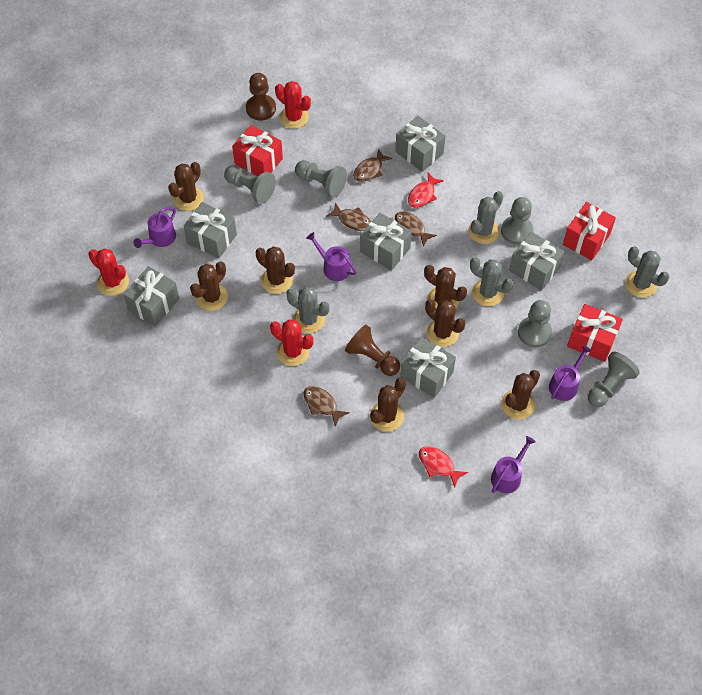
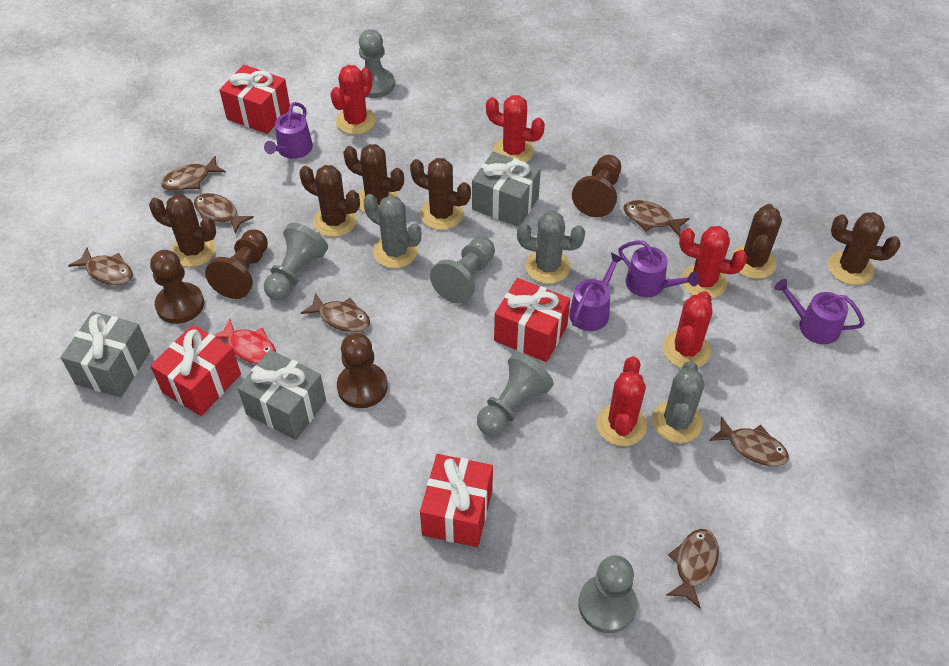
brown cactus: [168,162,204,211] [190,261,228,311] [256,246,295,294] [370,378,406,431] [424,265,467,308] [425,299,465,347] [501,370,540,420] = 7 -> [149,194,216,267] [299,165,360,237] [343,144,404,213] [410,158,471,230] [731,204,782,279] [828,212,900,285] = 6
brown fish: [303,386,350,426] [326,202,371,231] [353,149,393,182] [395,211,437,247] = 4 -> [68,247,133,285] [161,156,226,191] [194,193,254,233] [301,292,370,332] [623,200,690,237] [666,529,719,609] [709,416,789,466] = 7
brown pawn: [246,73,276,121] [345,325,400,376] = 2 -> [150,250,204,324] [205,230,268,299] [337,333,388,408] [572,155,621,217] = 4
grey cactus: [286,287,330,334] [468,191,503,244] [470,257,514,306] [625,246,669,298] = 4 -> [363,194,421,268] [517,211,585,284] [652,361,705,443] = 3
grey gift: [123,266,179,327] [184,202,237,258] [360,213,412,271] [395,116,445,172] [400,337,456,398] [509,232,564,291] = 6 -> [61,311,150,397] [238,350,326,440] [472,151,541,227] = 3
red cactus: [88,248,129,296] [270,319,313,366] [275,81,311,129] = 3 -> [330,65,376,135] [486,95,545,163] [596,356,647,446] [663,291,712,368] [679,226,747,299] = 5
red fish: [408,173,444,208] [419,446,468,488] = 2 -> [214,318,276,364] = 1
red gift: [232,125,283,176] [563,202,616,260] [567,304,623,362] = 3 -> [151,325,241,416] [219,65,290,134] [420,454,493,547] [494,278,570,362] = 4

